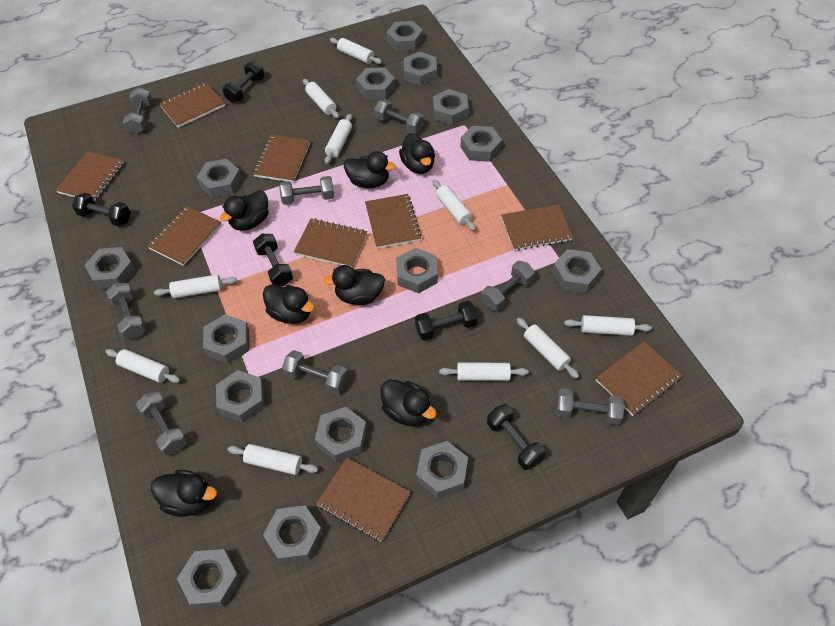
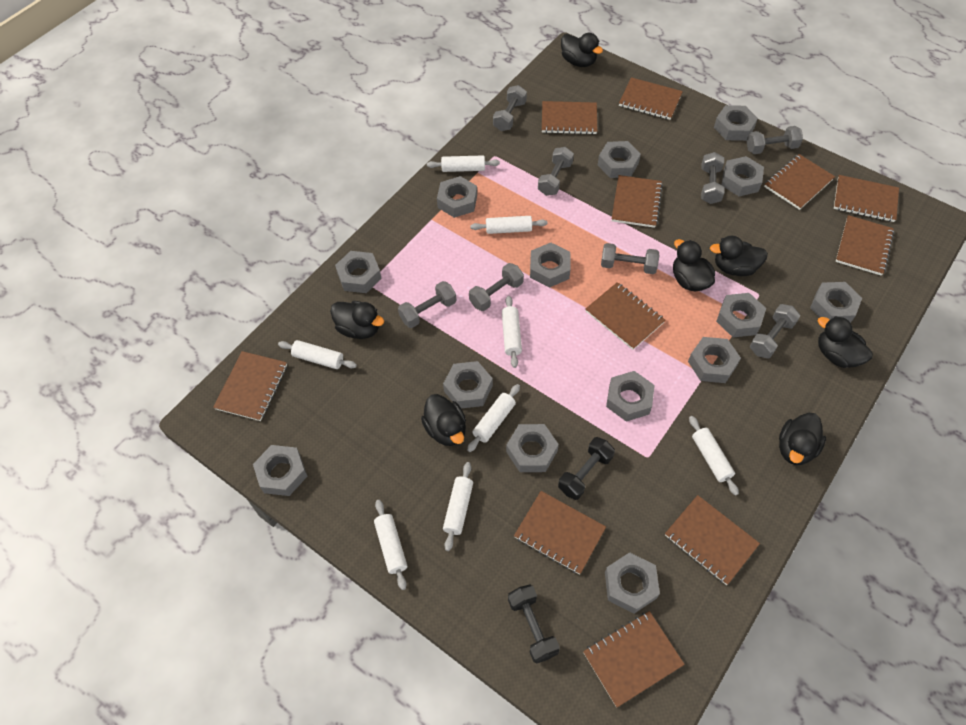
black dumbbell: [72,193,131,226] [222,61,264,103] [253,234,293,286] [415,301,478,340] [487,404,546,470] = 5 -> [508,585,560,664] [558,437,615,500] = 2
brown notebook: [56,151,124,202] [147,206,221,266] [159,82,225,128] [253,135,310,183] [294,218,367,267] [316,457,410,542] [365,194,421,249] [501,204,573,251] [596,341,682,416] = 9 -> [213,351,287,421] [514,491,606,575] [542,101,597,135] [583,611,685,707] [586,282,665,350] [612,175,663,228] [619,77,683,120] [665,495,760,585] [764,154,835,210] [834,175,899,222] [836,215,894,276] = 11
grey nut: [84,247,136,289] [177,549,241,609] [197,159,242,198] [203,315,250,364] [216,370,265,423] [263,505,323,564] [315,407,367,462] [356,67,395,100] [386,21,423,52] [396,248,438,293] [404,52,437,86] [416,441,468,498] [433,89,469,125] [461,126,502,162] [552,249,602,293] = 15 -> [253,445,307,496] [335,251,382,293] [437,176,477,218] [443,361,493,409] [506,424,559,472] [530,242,570,288] [598,141,641,178] [605,552,660,614] [606,371,655,422] [688,337,741,383] [714,105,758,141] [716,293,766,337] [722,156,764,196] [810,282,862,323] = 14
white rolling pin: [105,349,180,383] [154,274,237,298] [228,444,318,475] [303,79,339,118] [325,114,352,164] [330,38,382,64] [433,180,476,231] [439,363,528,381] [517,318,579,379] [564,315,652,336] = 10 -> [278,340,357,369] [374,500,407,590] [427,155,500,172] [443,462,473,551] [467,384,520,452] [470,216,547,234] [502,296,522,368] [689,416,739,496] = 8

